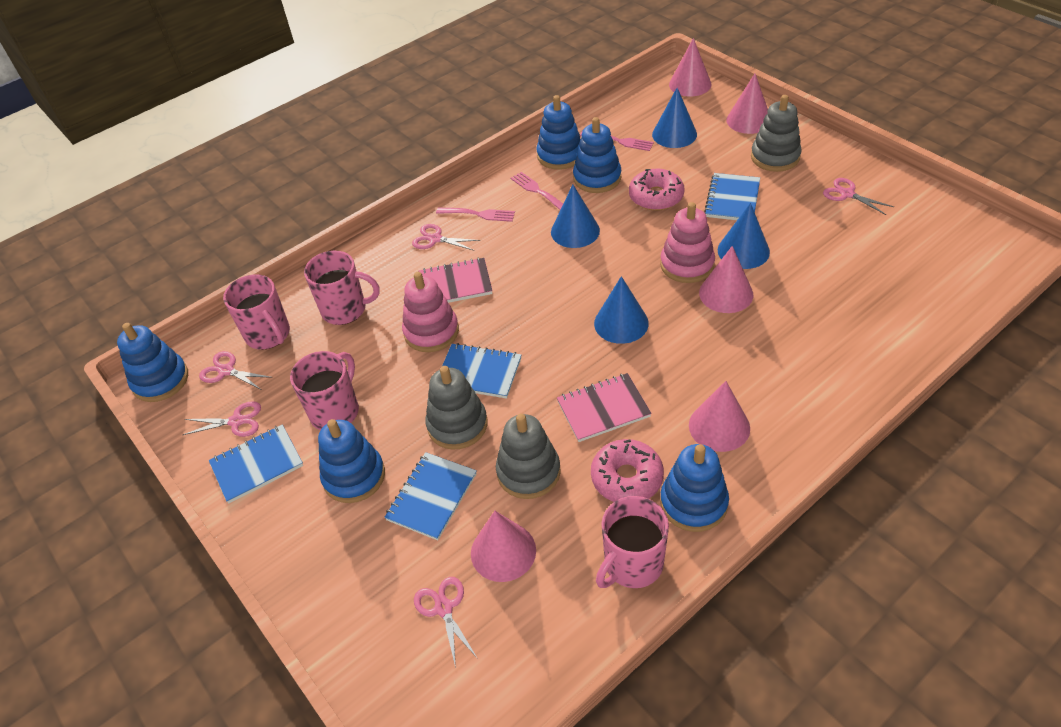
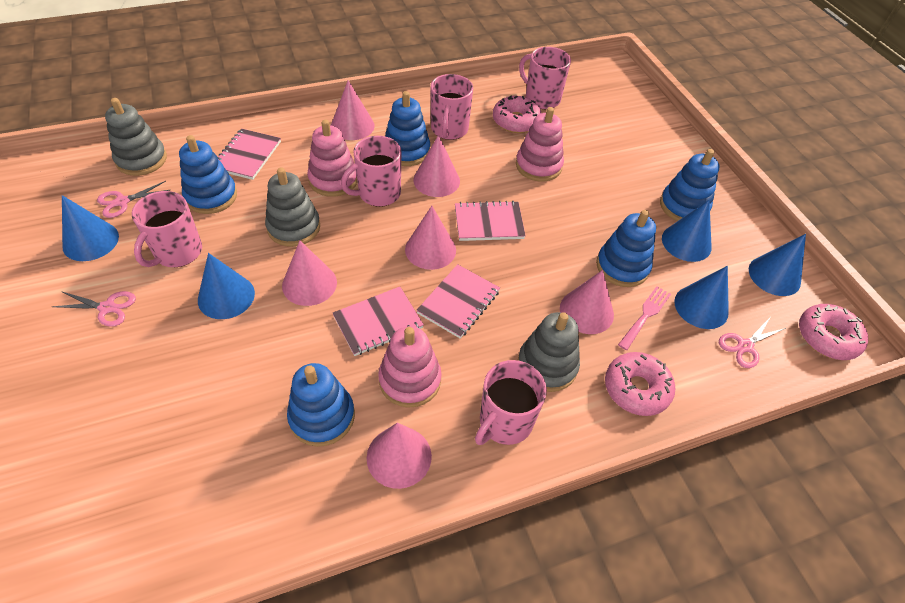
blue cone: [551,185,600,248] [594,276,649,344] [652,88,697,148] [718,203,770,269] = 4 -> [62,195,119,261] [198,253,255,319] [662,200,712,262] [674,266,729,329] [749,234,806,296] = 5
blue notebook: [209,424,303,503] [384,452,477,540] [442,343,522,399] [704,173,760,220] = 4 -> none = 0
pink cone: [471,511,536,582] [669,38,711,96] [689,381,750,452] [699,246,753,313] [726,74,768,134] = 5 -> [282,241,337,306] [331,80,375,140] [367,423,432,489] [405,206,456,270] [413,135,460,197] [560,270,614,334] = 6
pink donut: [591,439,664,502] [629,169,685,211] = 2 -> [493,95,541,133] [605,352,675,416] [799,304,868,360] = 3
pink fork: [436,208,515,222] [511,172,563,210] [580,132,654,151] = 3 -> [618,286,671,350] = 1
pink mug: [223,274,290,350] [290,351,359,430] [304,251,380,325] [596,496,669,588] = 4 -> [132,191,202,267] [341,136,401,207] [431,74,473,140] [475,360,547,445] [519,47,571,109] = 5
pink notebook: [418,257,493,303] [557,373,652,442] = 2 -> [218,129,281,180] [332,287,424,356] [416,264,500,339] [455,201,526,241] = 4
pink scissors: [183,401,261,437] [199,351,273,390] [412,224,480,251] [414,577,478,668] [823,178,894,215] = 5 -> [52,291,136,327] [97,181,170,218] [719,318,786,368] = 3
pink stacking toy: [402,272,459,352] [660,202,715,283] = 2 -> [307,120,358,197] [378,326,442,408] [516,107,564,182] = 3

